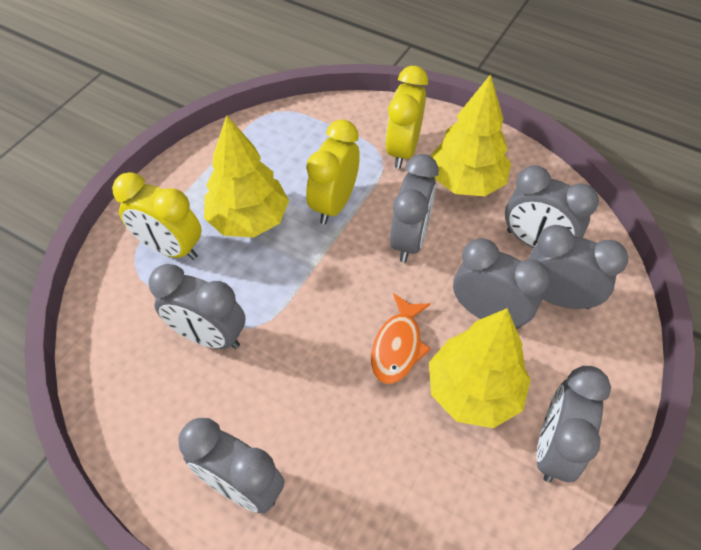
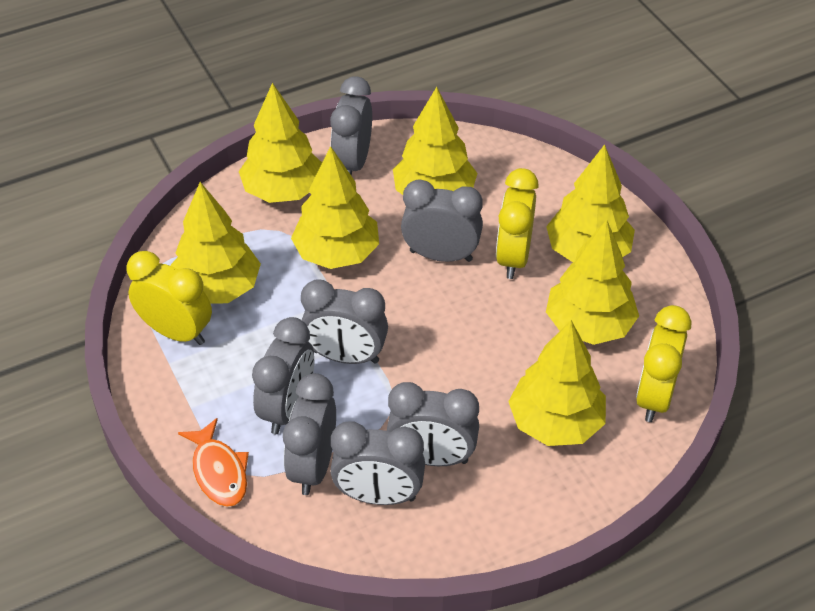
yellow tree: [204,115,289,238] [429,308,531,428] [430,74,511,196] = 3 -> [170,182,261,304] [239,83,322,203] [291,146,379,269] [393,87,477,195] [508,320,606,446] [546,144,635,262] [546,220,639,345] = 7

